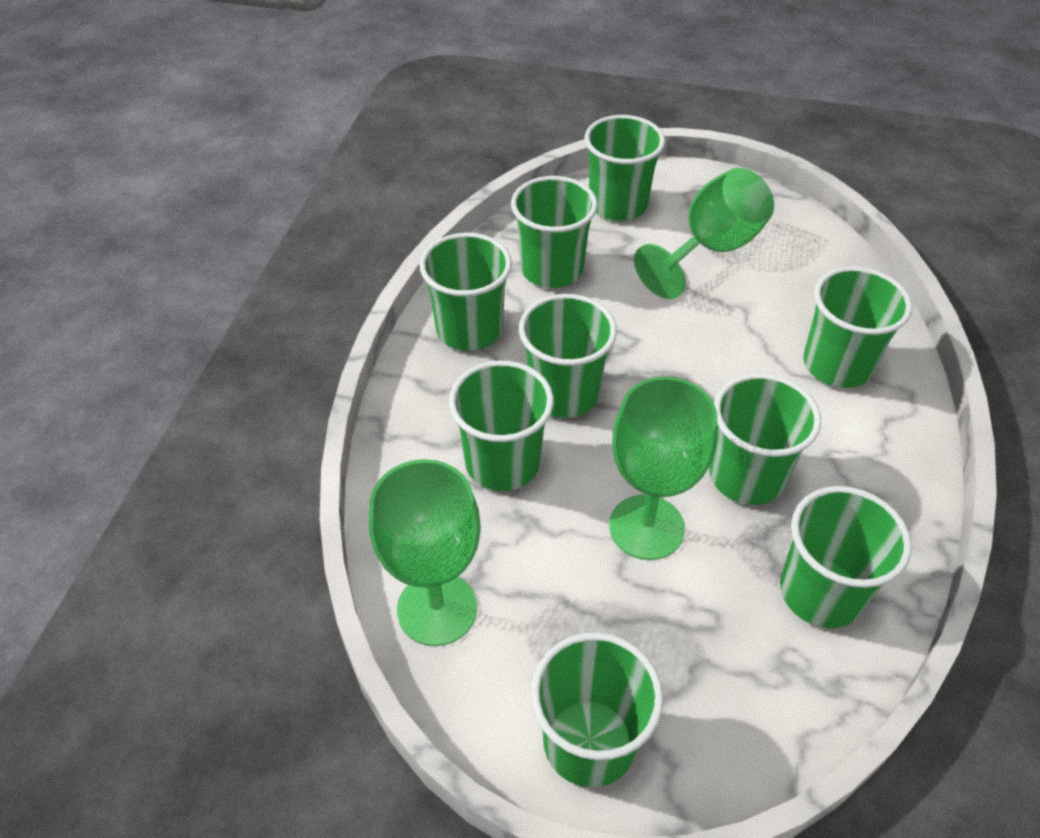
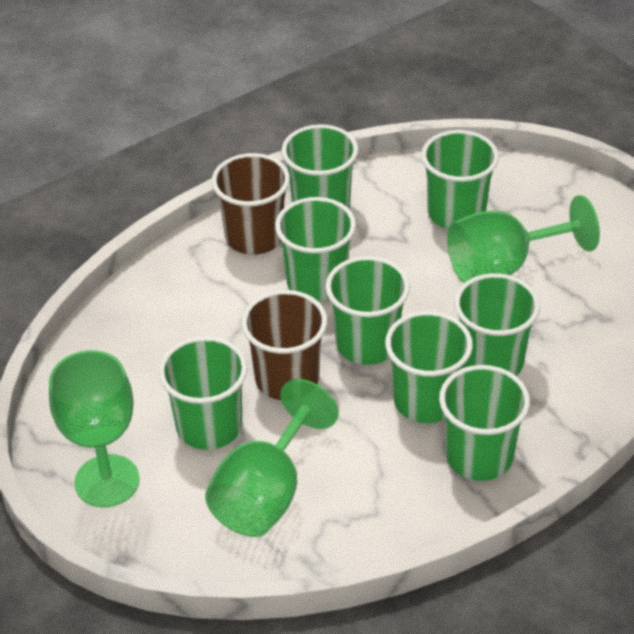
brown cup: none = 0 -> [212,153,290,255] [241,290,327,400] = 2
green cup: [419,233,512,351] [449,361,554,491] [511,176,598,288] [519,294,617,418] [531,632,664,788] [584,115,665,221] [710,373,821,505] [780,486,912,628] [803,266,912,388] = 9 -> [159,336,248,450] [275,197,356,301] [281,124,358,209] [325,256,410,365] [385,311,473,423] [421,130,499,229] [439,365,530,481] [454,273,540,376] = 8

